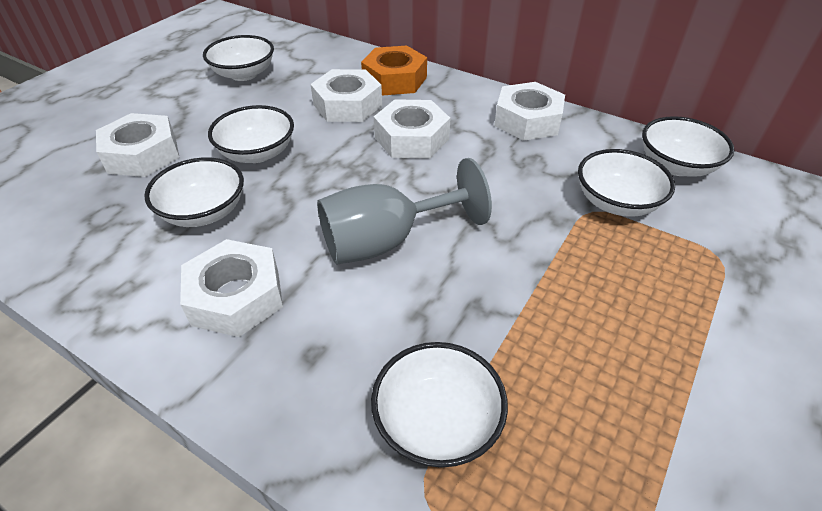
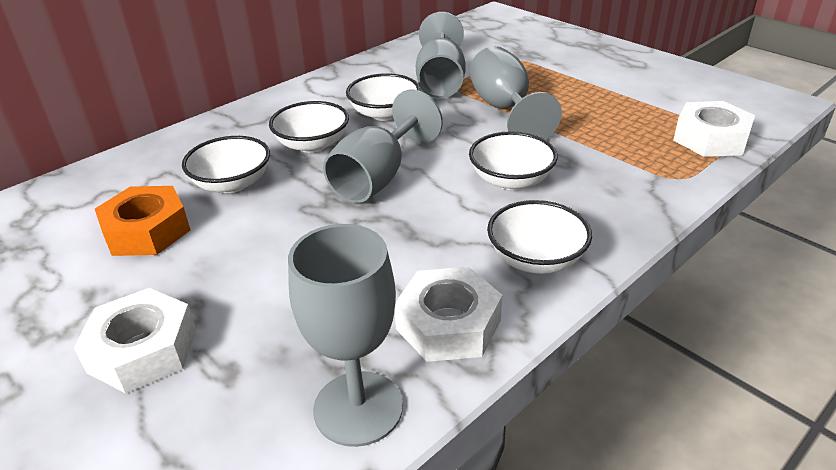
grey goblet: [317,158,492,265] = 1 -> [288,224,403,447] [323,89,443,203] [416,12,466,98] [469,46,562,140] = 4
white bowl: [144,157,244,227] [203,35,274,81] [208,105,294,163] [371,342,508,468] [578,149,675,217] [642,116,734,177] = 6 -> [182,136,270,193] [269,101,349,153] [346,73,420,121] [469,131,558,190] [487,200,592,274] = 5
white nut: [96,113,180,177] [180,239,283,337] [310,69,382,122] [374,99,450,158] [494,82,565,141] = 5 -> [74,288,196,393] [395,267,503,362] [673,101,755,157] = 3

